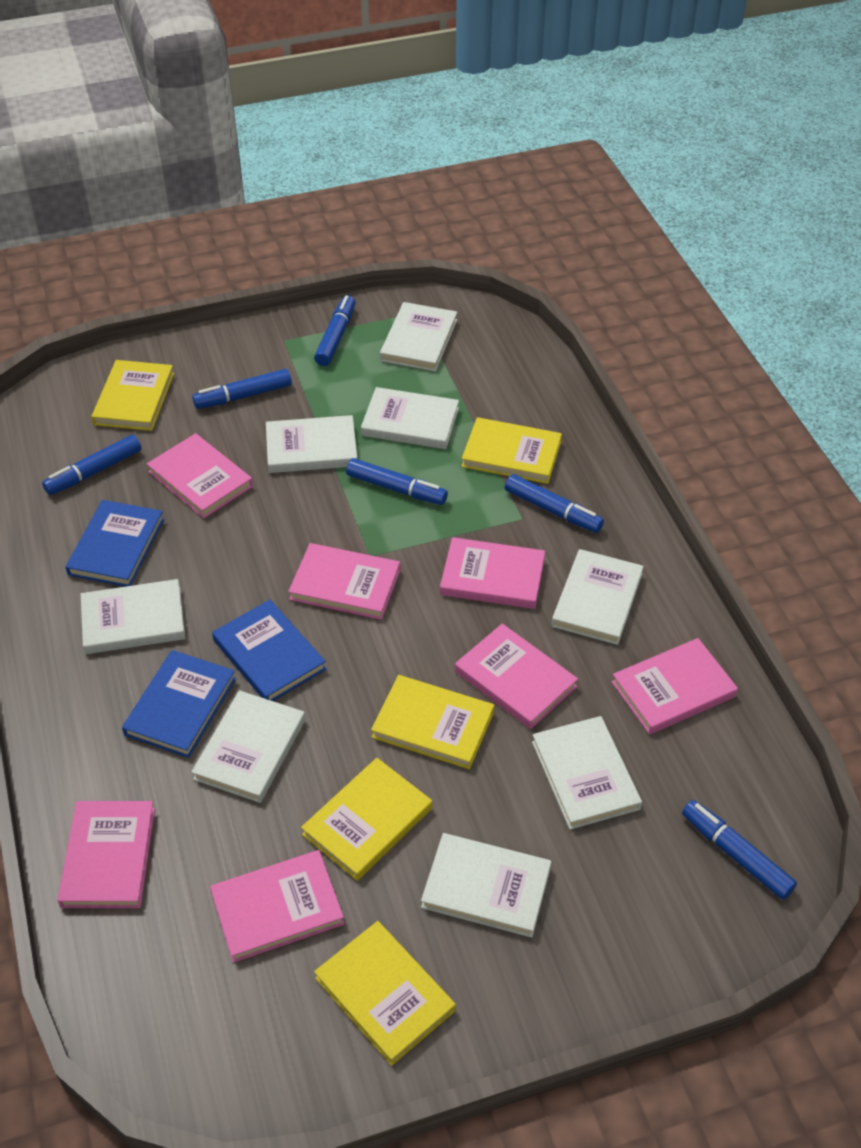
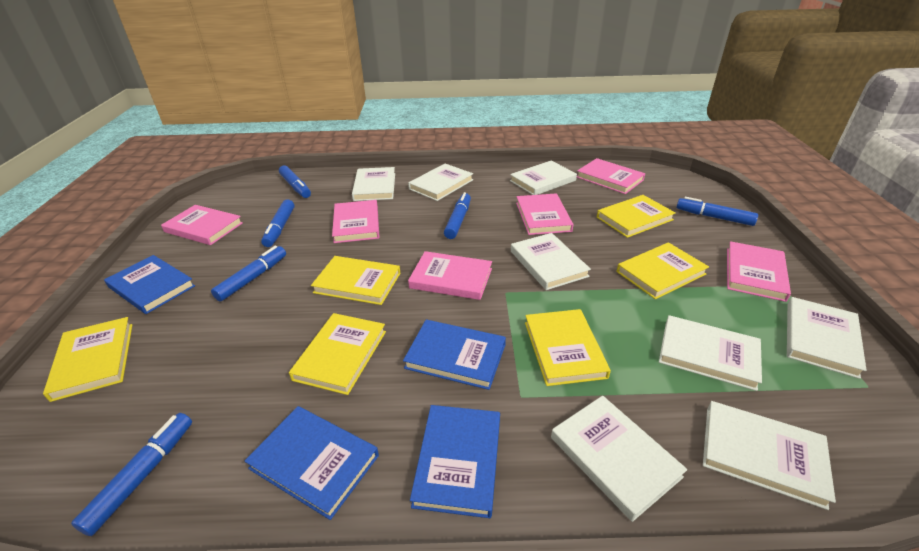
blue book: [65,500,164,587] [122,650,236,758] [212,600,326,701] = 3 -> [104,255,195,314] [245,406,379,520] [403,320,506,390] [410,405,500,518] = 4
pink book: [58,801,155,908] [147,433,253,518] [210,850,344,963] [288,543,400,620] [440,537,545,609] [455,624,578,729] [612,638,738,734] = 7 -> [161,205,243,245] [332,200,379,243] [408,251,492,300] [516,193,573,235] [577,158,645,194] [727,241,791,302] = 6
yellow book: [91,360,174,431] [301,758,432,881] [314,921,456,1066] [371,675,494,769] [461,417,562,484] = 5 -> [43,317,132,402] [289,313,386,395] [311,256,400,305] [525,309,611,386] [597,195,675,238] [617,242,709,299] = 6

